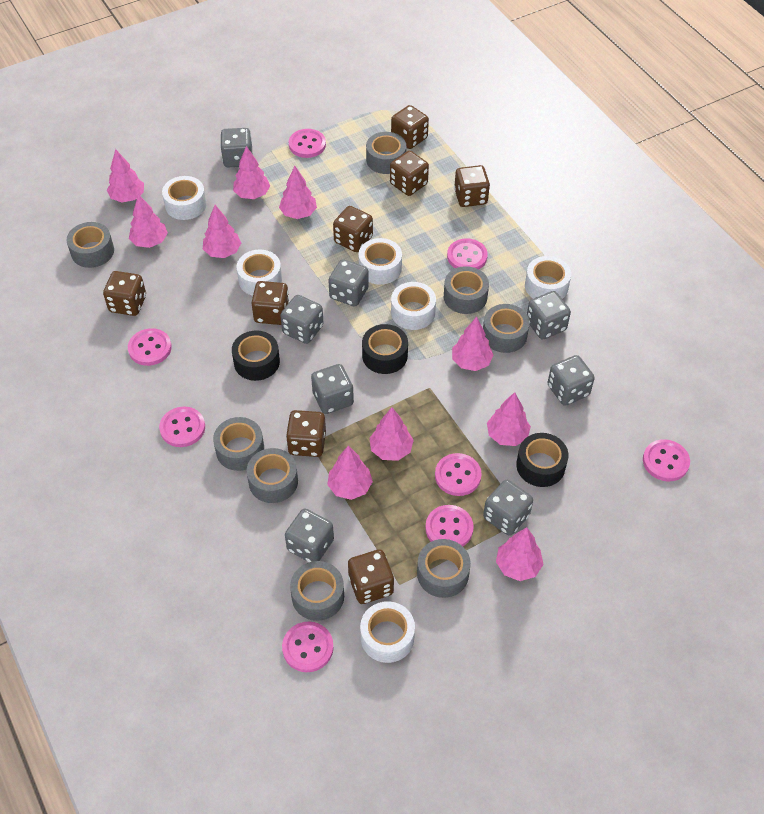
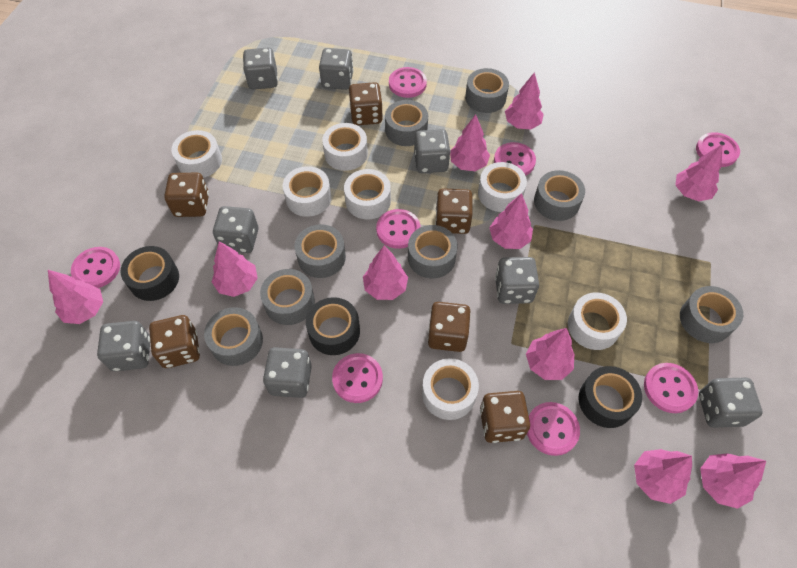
brown dice: [103,271,146,316] [251,281,289,325] [286,410,326,457] [333,206,373,252] [348,549,394,604] [390,151,429,196] [391,105,429,149] [454,165,490,207] = 8 -> [149,315,200,368] [164,173,209,217] [349,82,383,125] [428,302,471,352] [435,188,473,234] [480,391,530,443] = 6
white tape: [162,176,207,220] [237,250,282,296] [359,238,402,285] [360,601,415,663] [391,282,436,330] [525,256,571,299] = 6 -> [171,130,222,178] [283,166,331,217] [322,123,368,171] [344,169,391,219] [422,358,479,420] [478,162,527,212] [568,293,627,350] = 7

